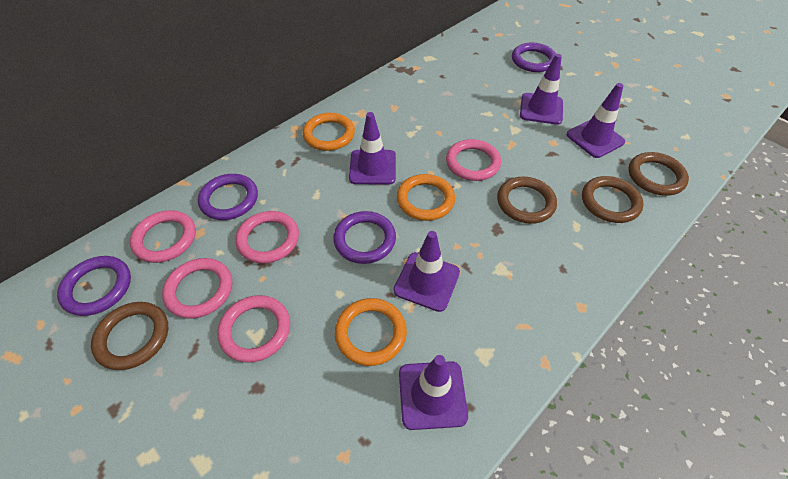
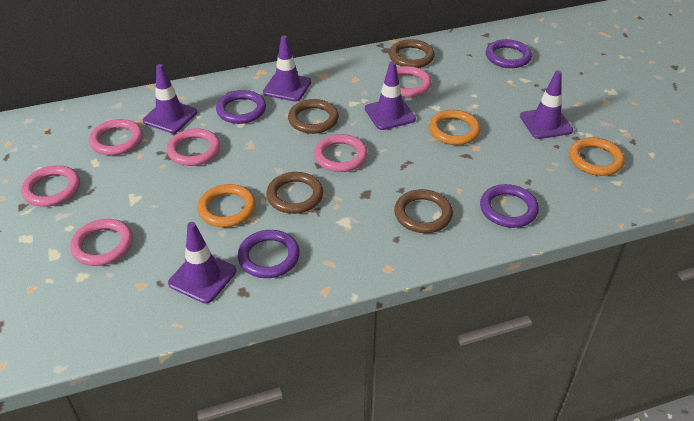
pink ring: [130,210,196,263] [162,258,232,319] [217,295,290,363] [235,211,299,263] [446,139,501,181] = 5 -> [21,165,80,207] [70,219,133,266] [89,119,143,155] [167,129,220,166] [314,134,368,172] [384,66,432,97] = 6

